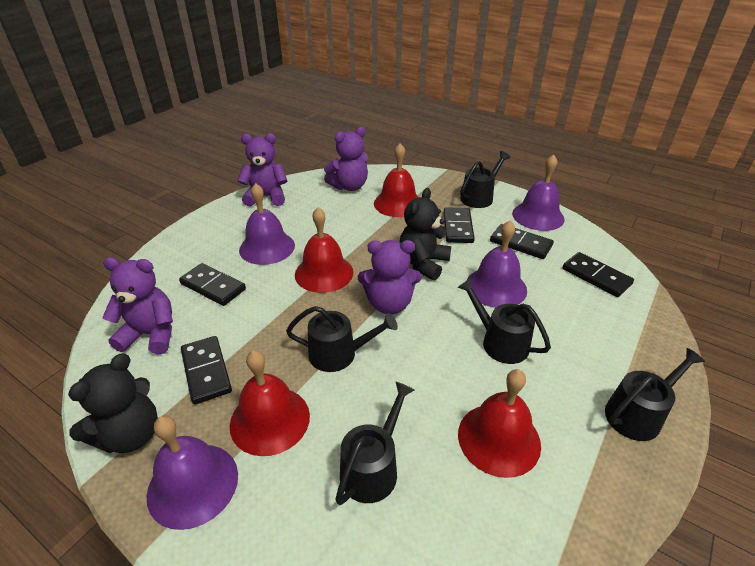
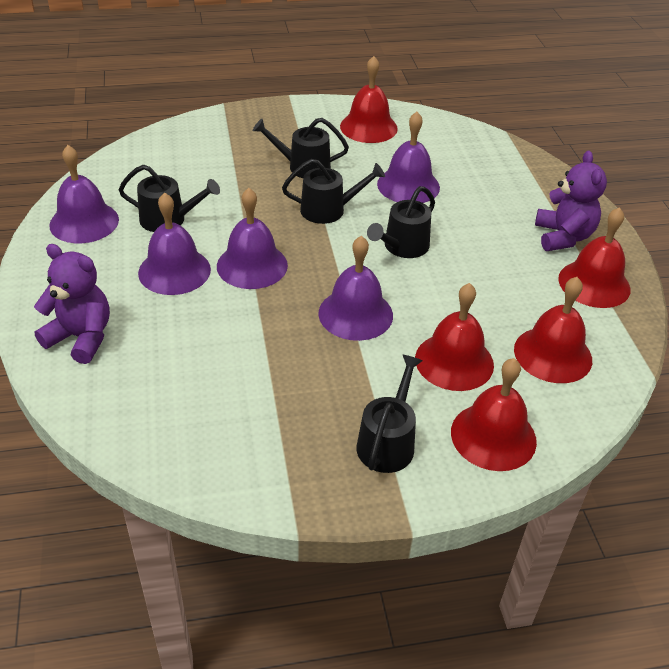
black domino: [179,263,246,306] [181,336,232,405] [444,207,475,243] [490,224,554,259] [563,252,634,297] = 5 -> none = 0
black teddy bear: [68,353,158,453] [399,188,451,280] = 2 -> none = 0
purple bell: [147,416,238,530] [239,183,295,265] [467,220,527,308] [512,154,564,231] = 4 -> [49,145,119,243] [138,193,211,295] [217,188,288,289] [318,236,393,341] [377,112,440,203] = 5
purple teddy bear: [102,257,173,354] [237,133,287,207] [324,127,368,191] [358,240,422,315] = 4 -> [34,244,110,364] [535,150,607,251] = 2
red bell: [230,350,310,456] [295,207,354,293] [374,143,419,217] [458,369,541,478] = 4 -> [340,56,398,143] [415,283,494,391] [451,358,537,471] [514,277,592,383] [558,207,630,308] = 5

